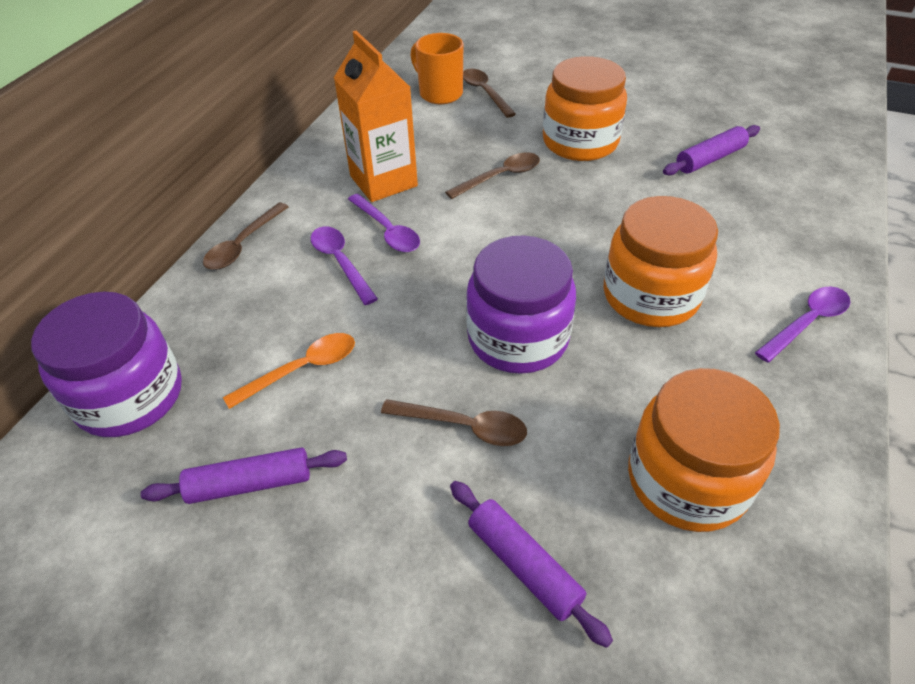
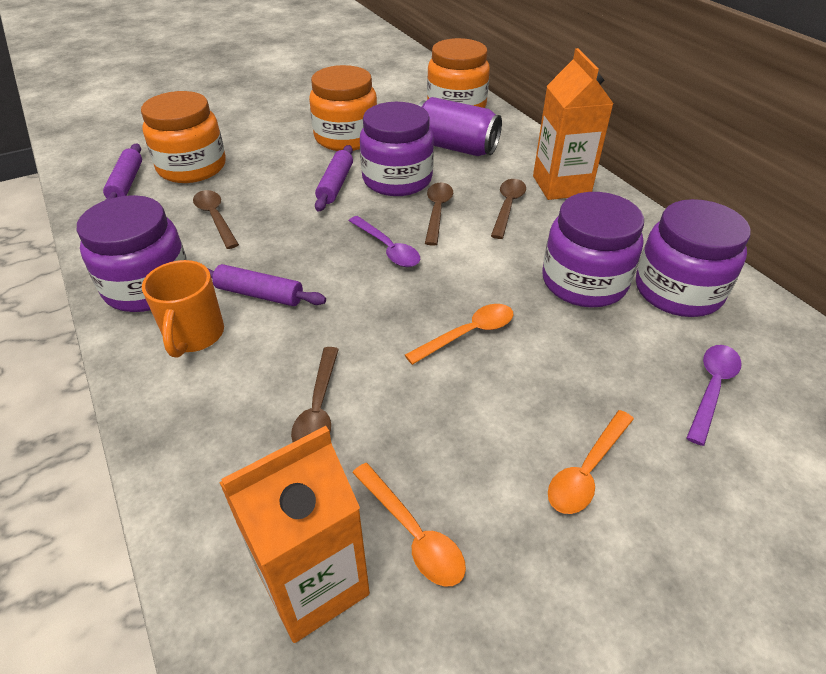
orange carton: [334,31,418,202] = 1 -> [219,426,370,643] [533,48,614,200] = 2
orange spoon: [223,333,355,409] = 1 -> [352,463,466,586] [405,304,513,365] [548,410,634,514] = 3
purple can: none = 0 -> [419,97,502,156] = 1
purple jar: [31,291,182,437] [466,235,576,374] = 2 -> [77,195,187,312] [360,102,434,196] [543,192,644,307] [636,199,751,317] = 4
purple spoon: [311,226,378,305] [348,194,420,252] [755,287,850,363] = 3 -> [349,216,420,267] [687,345,742,446] = 2

